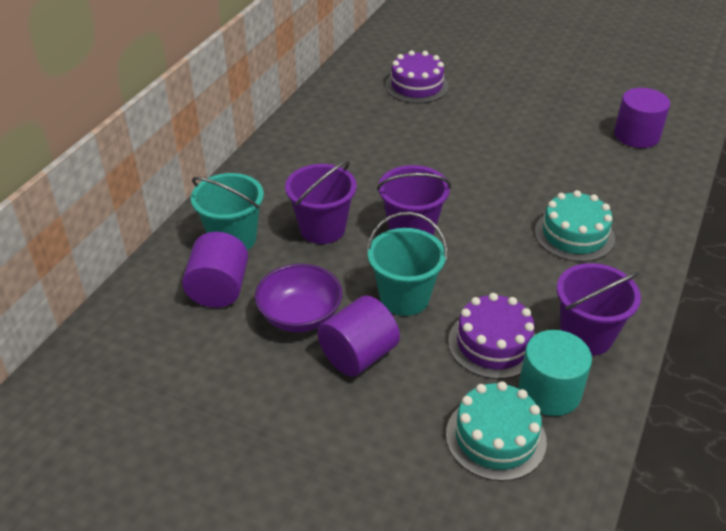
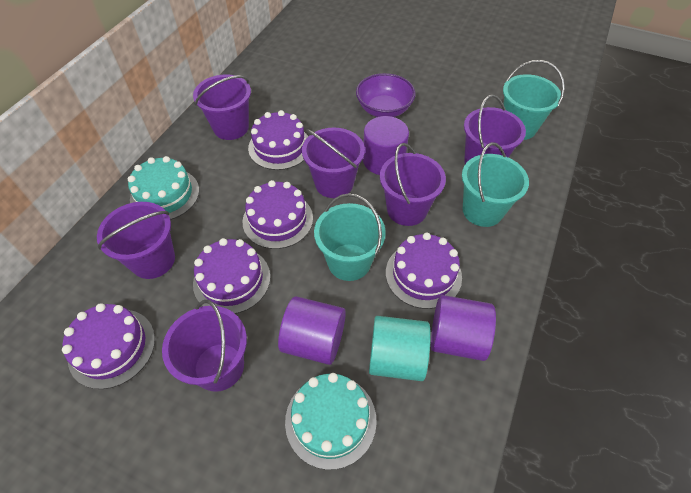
purple bucket: [285,160,357,244] [377,165,451,236] [557,263,641,356] = 3 -> [97,202,175,279] [162,300,247,392] [193,74,251,140] [302,128,365,198] [380,143,446,226] [464,94,526,164] = 6
purple cake: [385,50,449,103] [448,293,536,379] = 2 -> [62,303,155,389] [193,238,270,314] [242,180,313,249] [248,110,308,170] [386,233,462,309] = 5
turquoise bucket: [191,173,264,250] [367,212,447,316] = 2 -> [314,193,386,281] [462,142,529,227] [503,60,565,140] = 3

